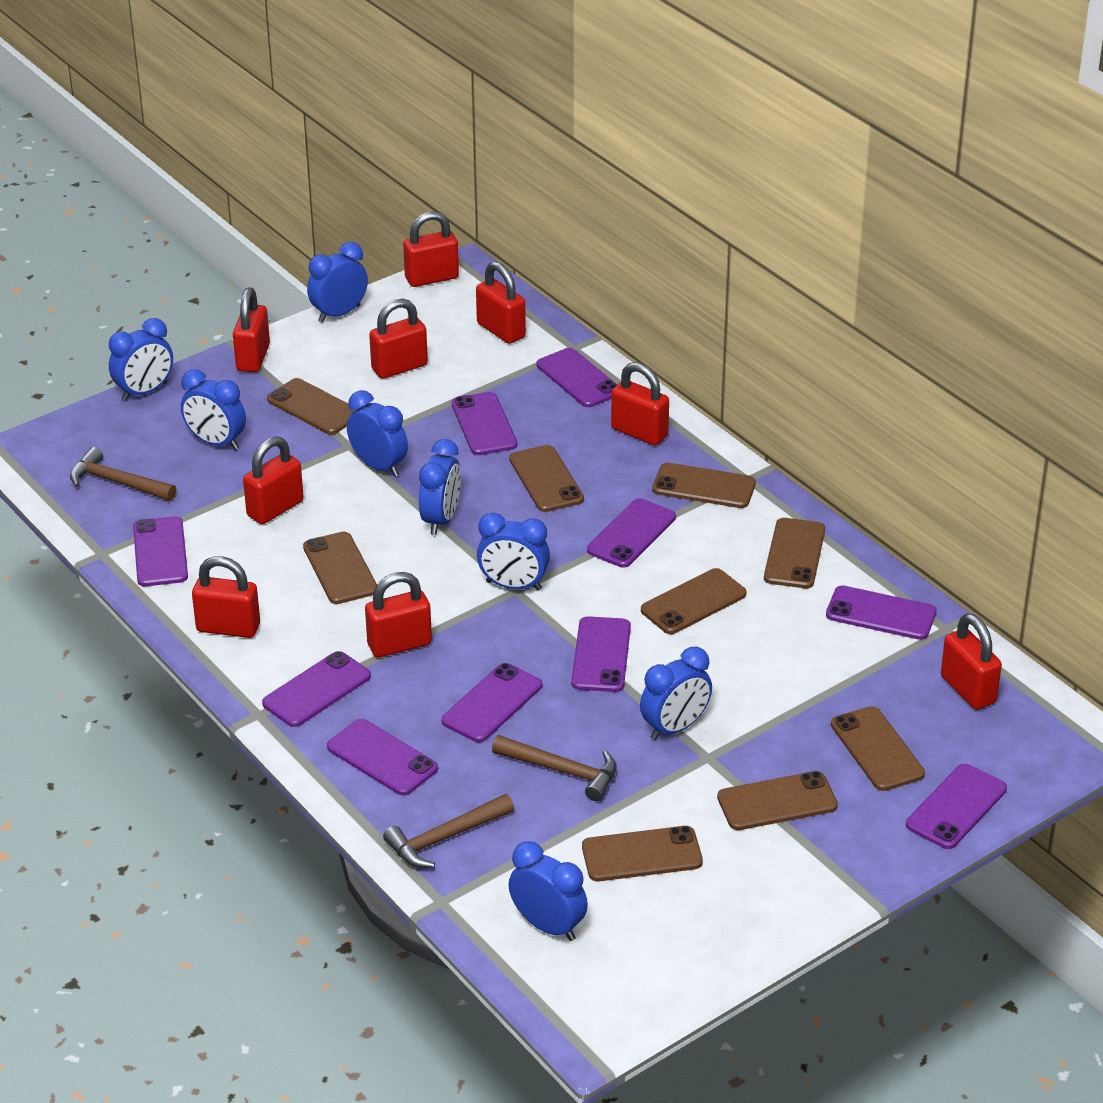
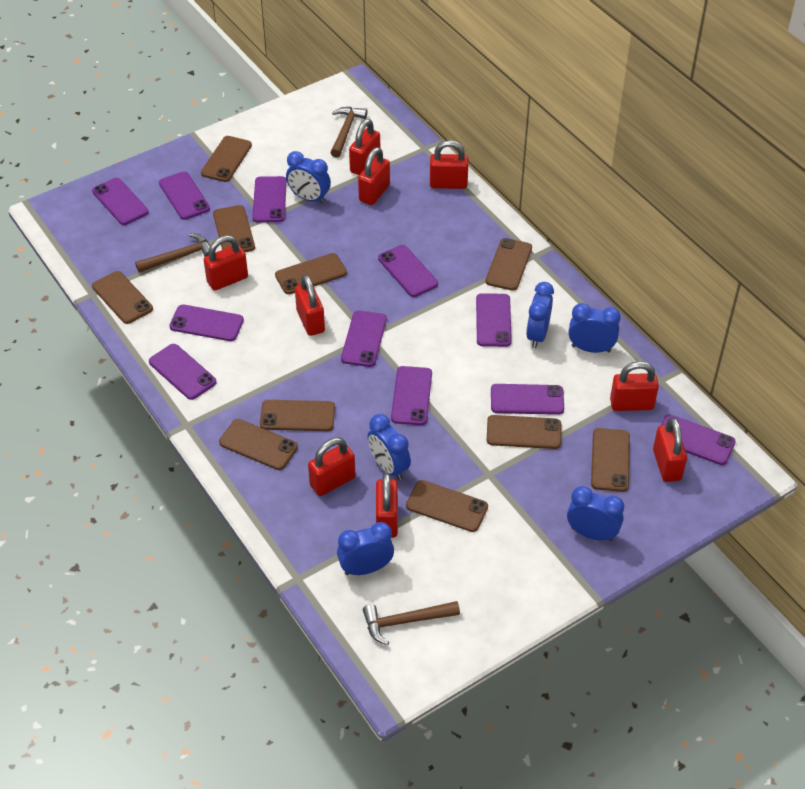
blue clock: [109,318,173,401] [181,369,246,450] [307,242,368,322] [347,390,408,477] [419,439,461,535] [477,512,550,591] [509,841,588,941] [640,647,712,740] = 8 -> [286,151,331,204] [337,522,394,575] [368,414,411,480] [526,282,554,348] [567,486,624,541] [569,303,621,353] = 6
brown phone: [267,378,358,435] [303,532,377,604] [509,445,584,512] [582,826,703,881] [641,568,746,634] [652,463,756,508] [717,771,838,830] [764,518,825,588] [831,706,925,791] = 9 -> [92,271,153,324] [201,136,252,182] [213,205,255,252] [219,419,298,470] [260,400,335,431] [275,253,347,294] [406,480,488,532] [485,238,532,291] [487,415,561,449] [591,428,630,492] = 10
purple phone: [133,516,188,586] [262,651,371,727] [327,719,438,795] [441,663,542,742] [452,392,517,455] [537,348,617,407] [571,616,631,692] [587,498,676,568] [826,585,936,640] [906,763,1007,849] = 10 -> [92,178,149,225] [149,344,217,400] [159,171,210,220] [169,304,244,341] [252,176,287,223] [341,310,387,367] [378,245,438,297] [391,366,432,425] [476,293,512,347] [491,384,564,415] [660,414,736,465] = 11

